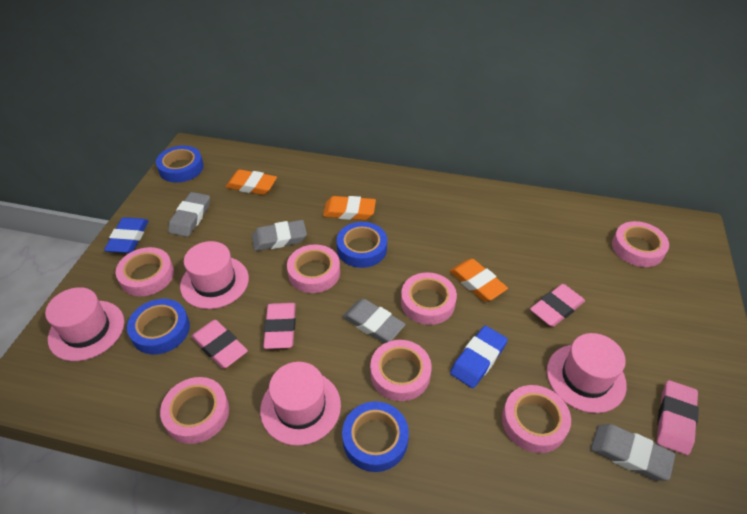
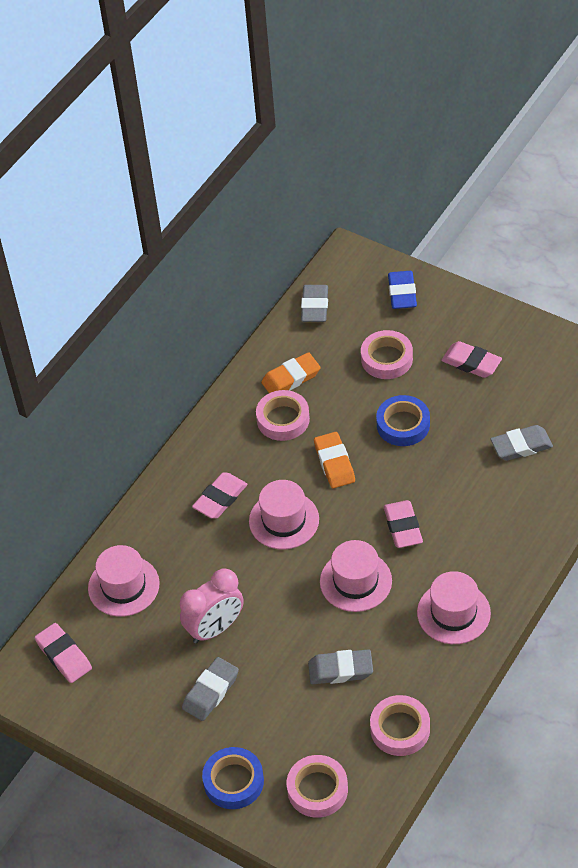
blue eraser: [104,217,149,253] [450,326,508,388] = 2 -> [388,271,417,309] = 1
blue tape: [127,299,190,354] [156,145,204,183] [336,222,387,268] [342,401,409,472] = 4 -> [202,747,264,809] [376,395,430,446] = 2
orange eraser: [226,169,277,195] [323,196,376,220] [450,259,508,301] = 3 -> [261,352,321,393] [314,432,355,488] = 2
pink clock: none = 0 -> [180,568,244,643] = 1
pink tape: [116,247,174,296] [160,377,229,444] [287,244,340,293] [370,340,432,401] [401,272,457,325] [502,385,571,453] [612,221,669,267] = 7 -> [256,390,310,441] [286,755,348,818] [361,330,413,379] [370,695,430,756] = 4

